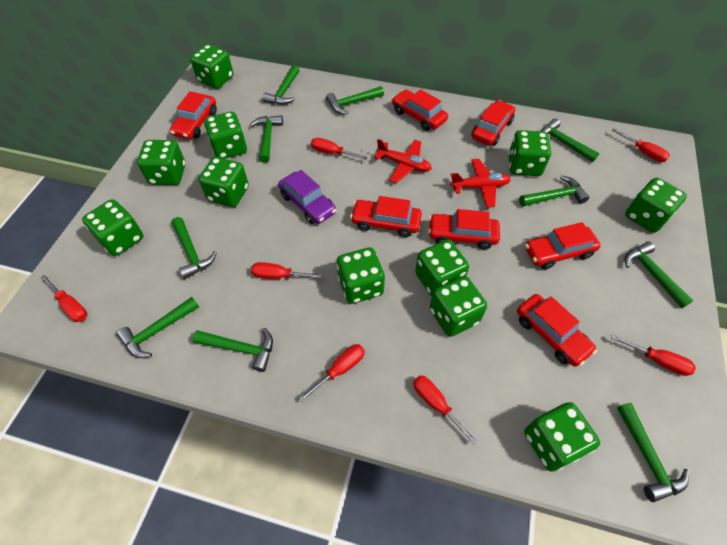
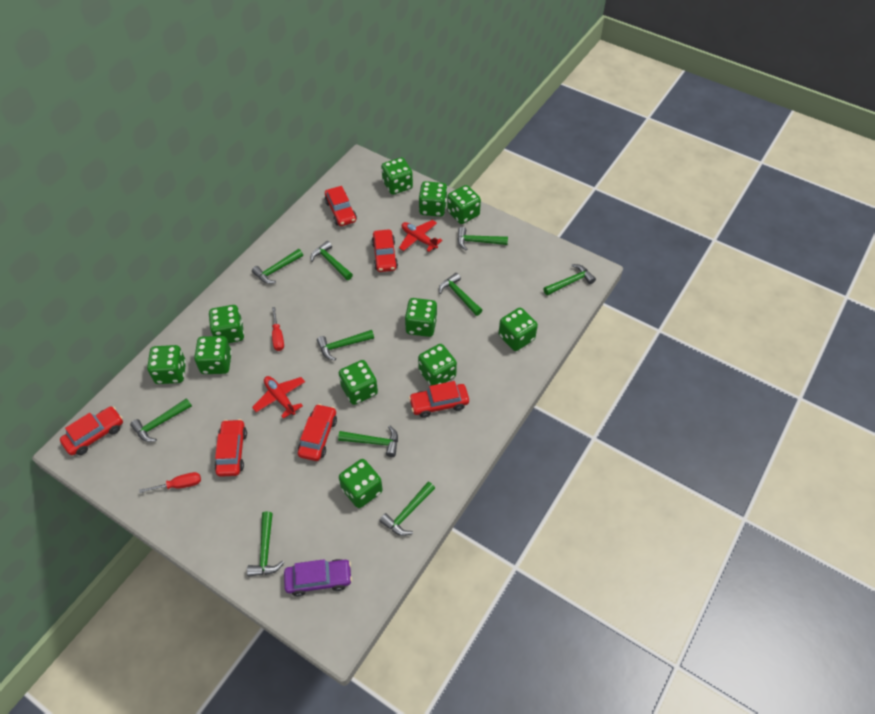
red car: [170,91,217,139] [350,196,422,237] [392,89,448,131] [428,209,500,249] [471,100,516,146] [517,294,597,367] [525,222,601,269] = 7 -> [60,406,123,455] [214,419,247,477] [298,404,337,461] [325,186,357,226] [372,229,398,272] [409,381,469,418] = 6
red screwdriver: [40,274,87,322] [251,262,323,279] [299,344,365,402] [311,138,368,160] [413,375,478,445] [611,335,696,376] [612,129,670,162] = 7 -> [139,472,201,493] [272,307,284,351] = 2

